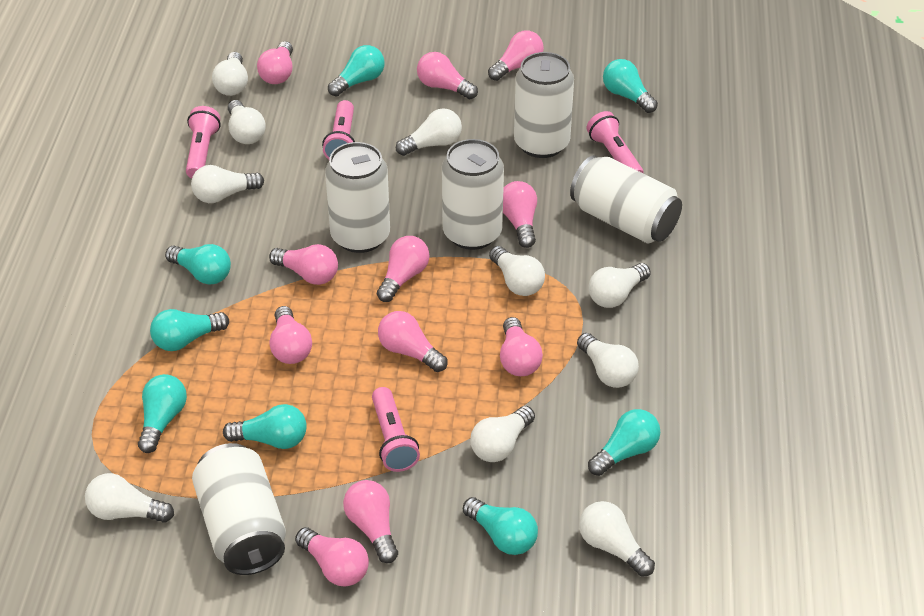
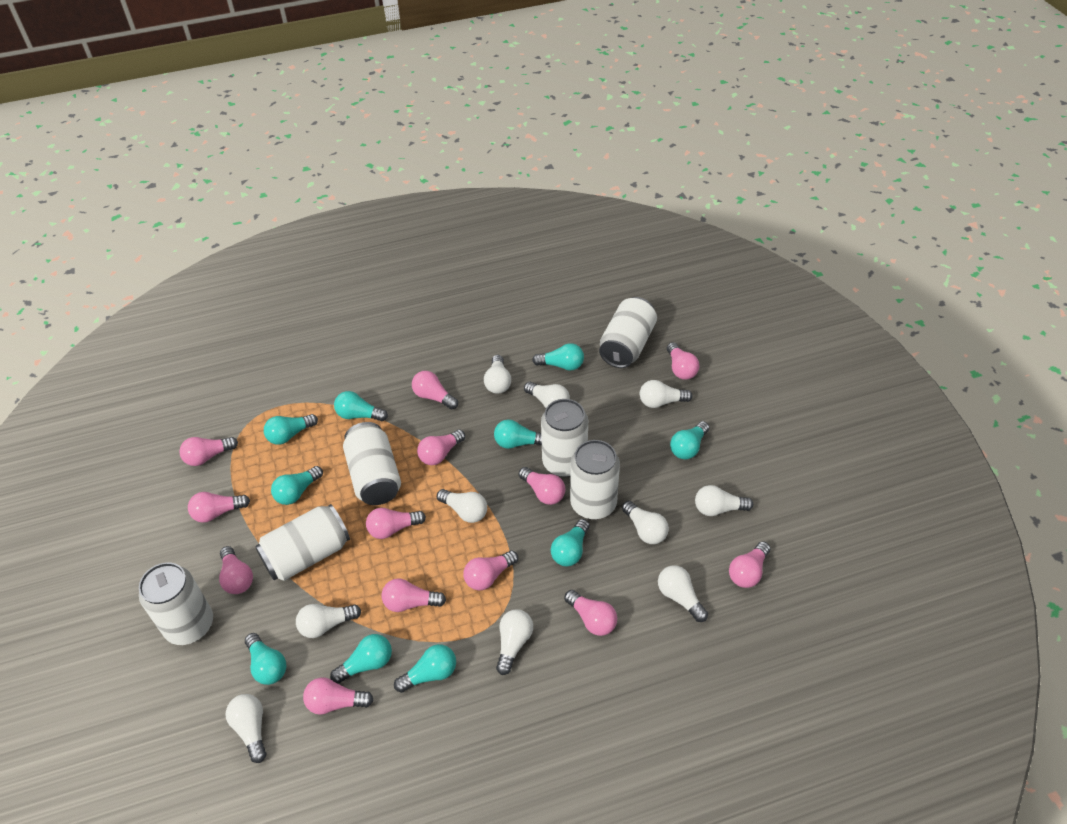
pink flashlight: [186,106,221,178] [322,100,355,160] [372,387,420,472] [587,111,643,173] = 4 -> none = 0
pink light bulb: [257,41,293,84] [269,244,338,285] [270,306,312,364] [295,527,369,587] [343,480,398,563] [377,236,429,302] [378,311,447,372] [417,52,478,99] [488,31,544,81] [500,317,543,376] [503,181,537,248] = 11 -> [179,437,238,466] [188,492,250,523] [219,546,253,594] [303,677,373,715] [366,508,426,539] [382,578,446,612] [412,371,458,410] [417,430,465,465] [463,550,518,590] [518,467,565,505] [564,590,617,636] [667,342,700,380] [729,541,770,588] = 13
turquoise light bulb: [138,374,187,453] [150,309,229,351] [165,244,231,285] [223,404,307,449] [328,45,385,96] [463,497,538,555] [588,409,660,476] [603,59,658,113] = 8 -> [245,633,286,685] [264,414,318,445] [271,466,323,505] [330,634,392,684] [334,391,388,421] [394,644,456,693] [494,420,542,449] [532,343,584,371] [551,519,590,566] [670,421,709,459] = 10
white can: [192,443,286,575] [325,142,390,253] [442,139,504,250] [514,52,574,158] [570,155,682,243] = 5 -> [139,562,213,645] [255,504,350,581] [343,422,401,505] [541,399,588,477] [570,440,620,519] [599,297,657,368] = 6

